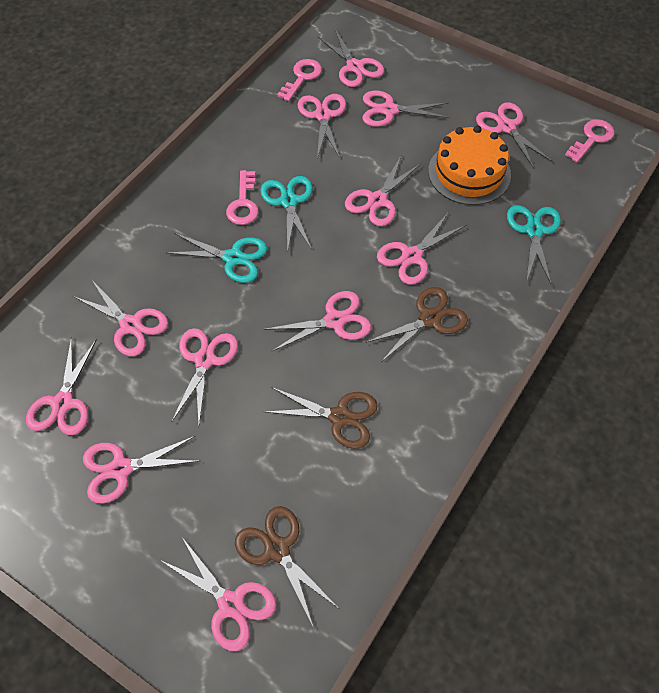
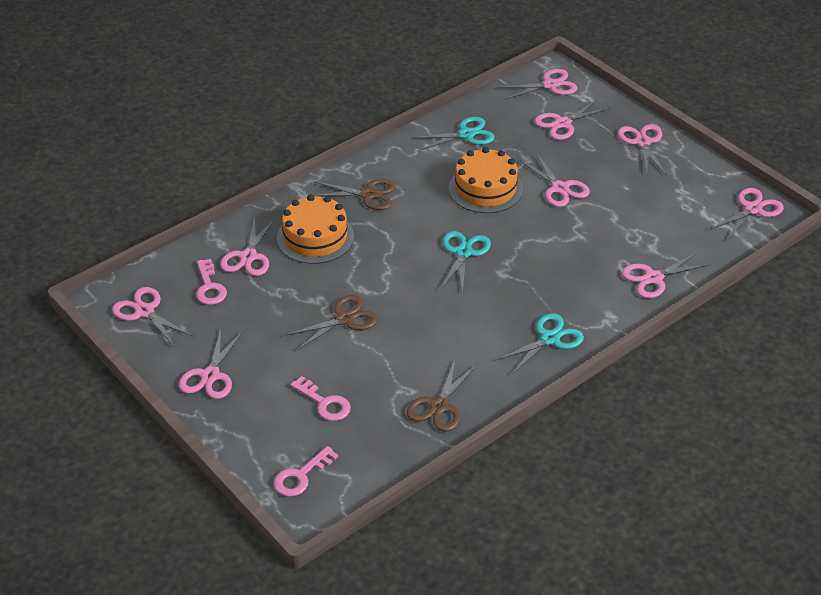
orange cake: [428,126,511,205] = 1 -> [277,195,354,264] [449,147,523,213] = 2
pink scissors: [26,337,97,435] [73,279,168,356] [83,436,199,503] [160,537,276,651] [172,328,238,424] [263,291,371,352] [298,94,346,158] [317,29,384,87] [345,156,421,226] [363,91,450,127] [377,213,466,285] [476,102,553,169] = 12 -> [112,287,193,347] [179,330,243,399] [220,216,275,276] [498,69,577,100] [520,154,590,207] [535,99,611,140] [618,124,667,176] [622,252,711,298] [710,188,784,241] = 9

